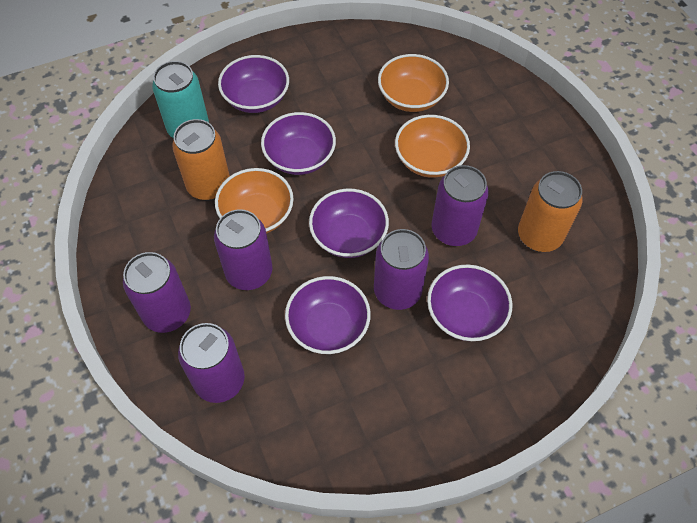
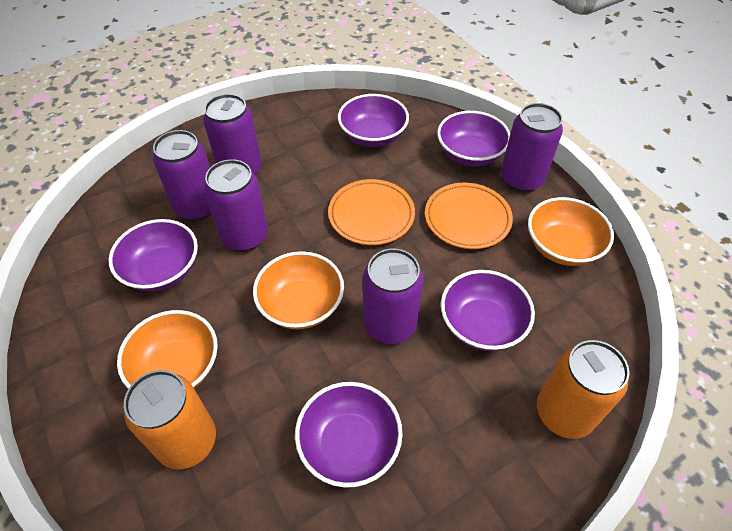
orange plate: none = 0 -> [328,179,415,245] [425,183,513,249] = 2
turquoise can: [152,61,209,138] = 1 -> none = 0

